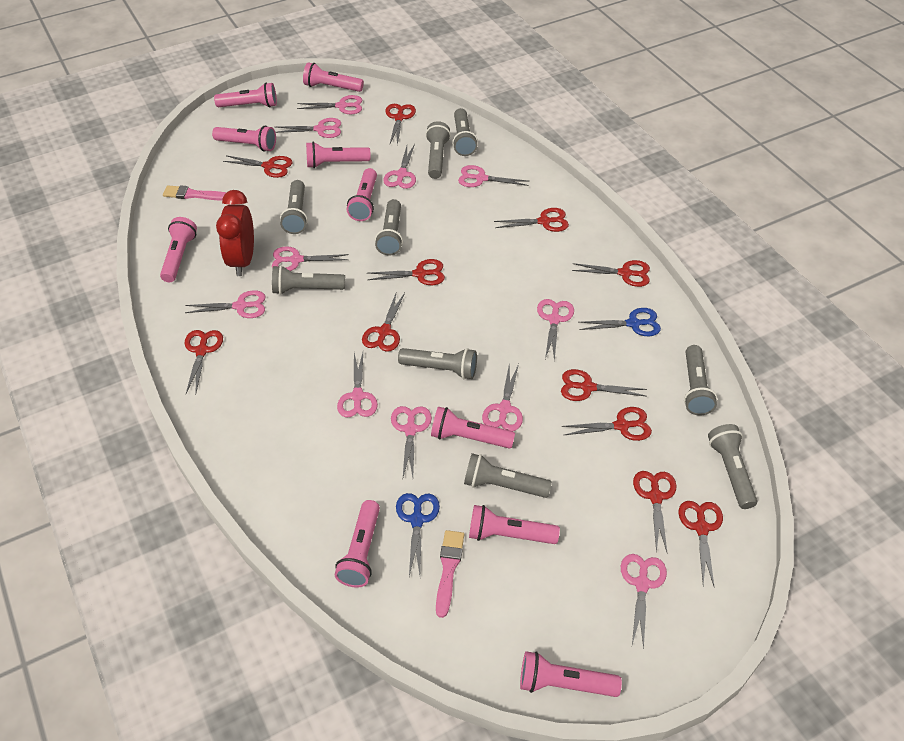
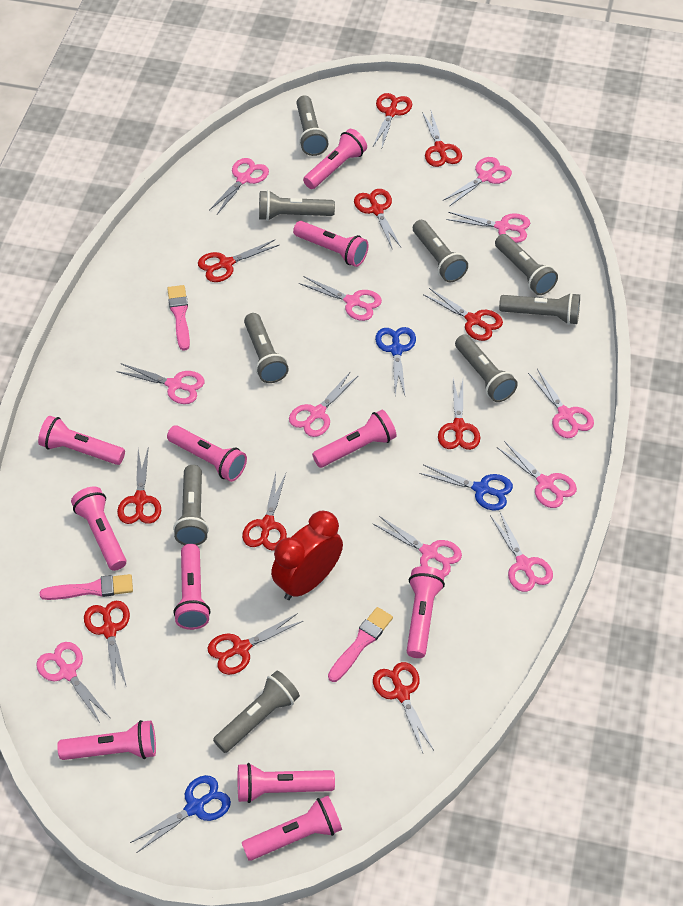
blue scissors: [396,493,440,576] [579,308,661,336] = 2 -> [130,775,231,853] [375,327,416,395] [419,464,513,511] = 3
pink brush: [163,185,226,201] [436,530,464,618] = 2 -> [40,574,133,600] [167,285,190,351] [328,607,393,682] = 3
pink flashlight: [160,217,197,282] [212,125,276,152] [214,83,277,108] [303,62,364,92] [306,142,371,168] [335,500,380,588] [347,168,377,221] [431,406,515,448] [469,505,560,544] [520,651,622,697] = 10 -> [38,416,125,465] [57,720,156,760] [71,486,126,571] [167,425,247,482] [174,544,210,630] [238,763,335,803] [242,796,342,861] [293,221,369,267] [303,129,367,189] [312,410,397,468] [407,566,445,658] = 11

